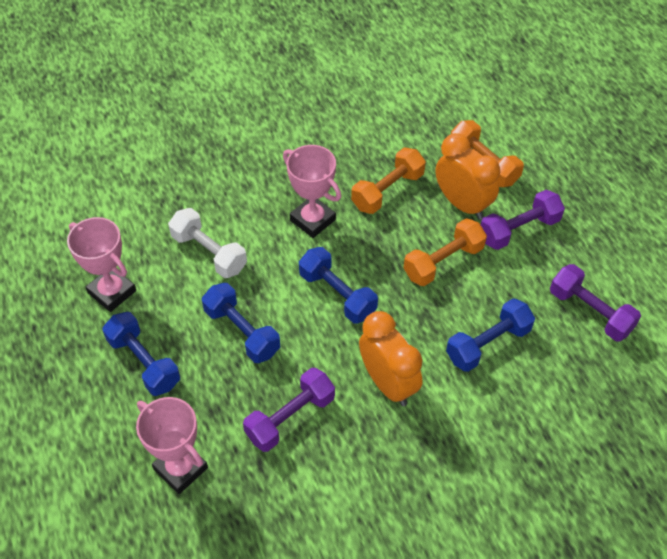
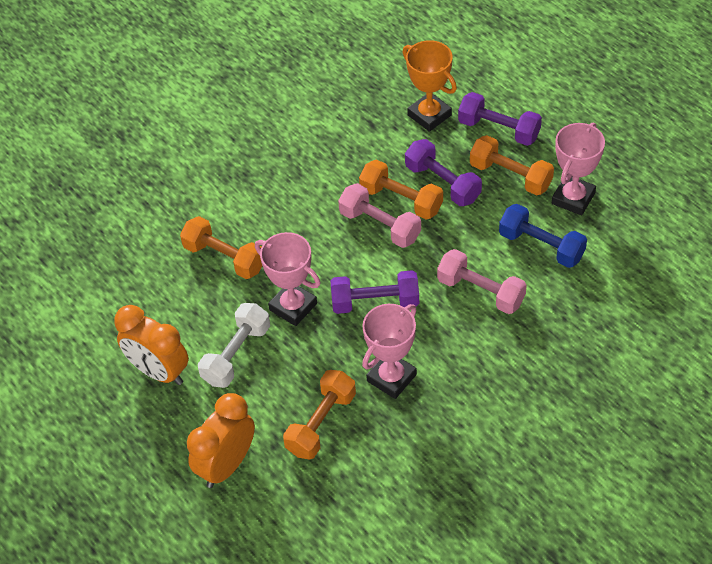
blue dumbbell: [102,312,180,396] [202,283,280,363] [299,247,378,324] [446,298,535,372] = 4 -> [499,204,587,268] = 1
orange dumbbell: [351,148,426,214] [404,218,487,286] [451,120,524,187] = 3 -> [180,216,262,279] [283,370,356,460] [359,160,443,220] [470,135,554,195] = 4
orange trophy: none = 0 -> [402,40,457,132] = 1
pink dumbbell: none = 0 -> [338,183,421,248] [437,249,527,314] = 2

